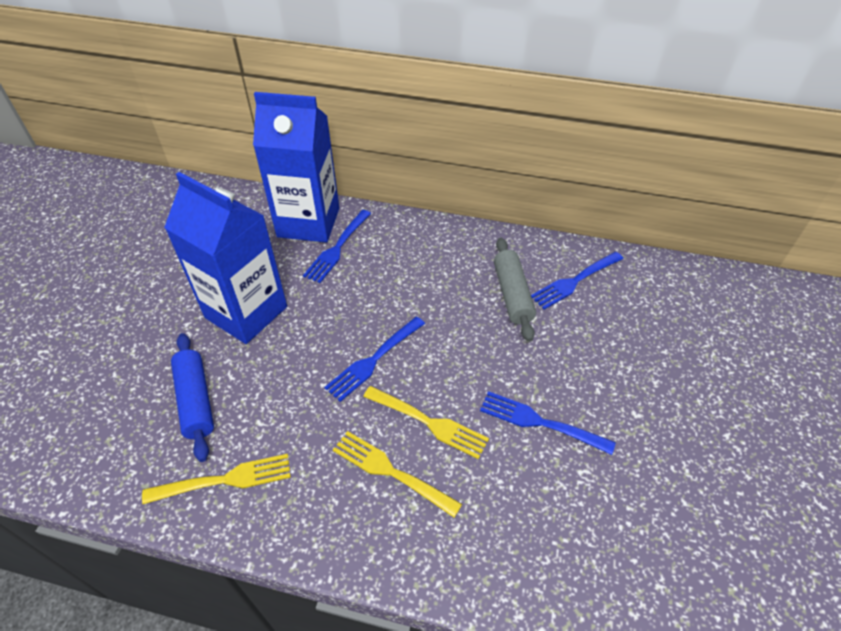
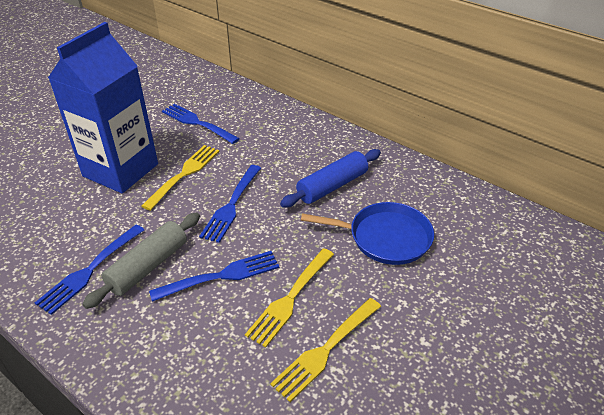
blue carton: [164,172,287,344] [253,92,339,243] = 2 -> [48,22,158,193] = 1
blue pan: none = 0 -> [301,202,434,265] = 1

